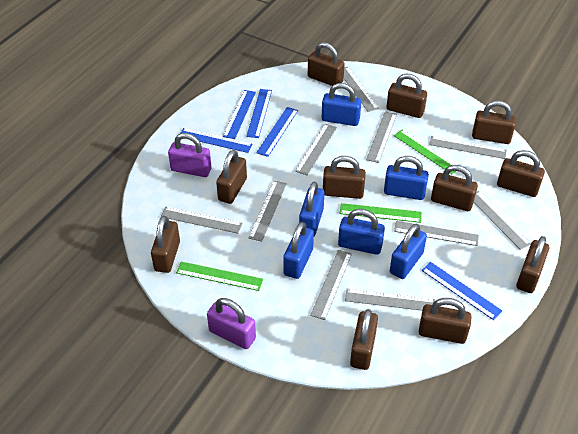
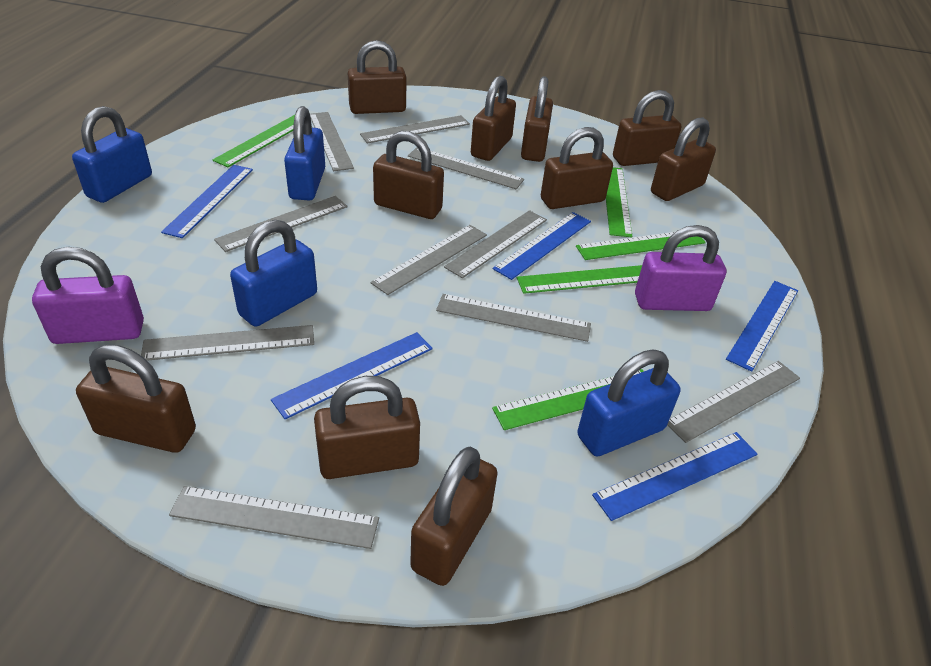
blue padlock: [283,222,314,279] [299,182,324,236] [322,83,361,126] [338,209,385,255] [384,156,429,200] [390,224,427,279] = 6 -> [72,106,152,203] [230,220,317,327] [284,106,325,200] [577,349,681,456] = 4
brown padlock: [151,216,180,273] [216,150,247,204] [308,42,345,86] [323,156,366,199] [350,309,378,370] [386,74,427,118] [419,298,472,344] [431,165,478,211] [472,101,516,144] [497,150,545,197] [516,236,549,293] = 11 -> [76,344,196,453] [314,376,420,479] [348,40,406,114] [373,131,444,219] [410,447,498,586] [471,76,516,161] [521,76,553,162] [541,127,613,209] [613,90,681,166] [651,117,716,201] = 10
green ruler: [176,262,263,291] [339,203,422,223] [394,130,456,174] = 3 -> [213,115,295,167] [492,369,644,430] [517,265,642,294] [576,232,706,260] [606,167,633,237] = 5

